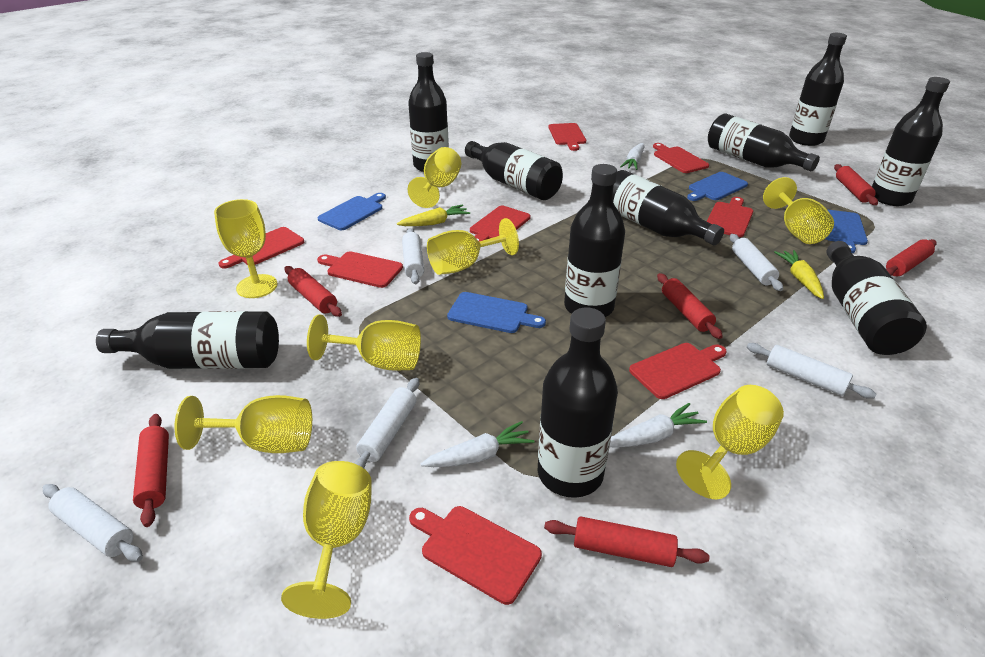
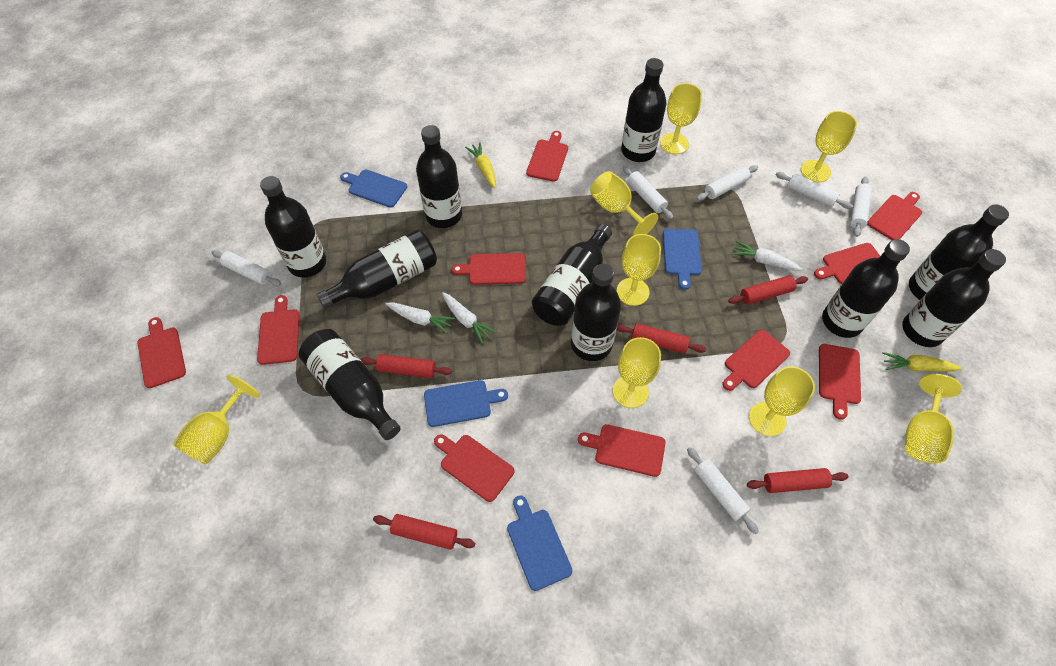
red cutting board: [218,227,304,269] [317,251,403,288] [409,506,542,605] [470,206,530,242] [548,123,586,151] [629,343,727,399] [653,143,709,173] [706,197,753,237] = 8 -> [137,317,186,388] [257,295,300,365] [434,434,515,502] [451,253,526,285] [526,131,568,182] [578,424,666,477] [722,330,790,391] [814,243,880,284] [819,344,861,420] [867,192,922,240] = 10
red rolling pin: [133,414,169,527] [285,266,342,317] [544,516,710,567] [657,273,723,339] [834,164,878,205] [886,239,937,276] = 6 -> [360,354,452,378] [373,514,475,550] [617,323,706,354] [728,275,808,305] [747,468,849,493] = 5
white rolling pin: [43,484,143,562] [354,378,419,468] [402,228,424,284] [730,234,783,291] [747,343,876,399] = 5 -> [211,250,281,286] [623,166,673,219] [687,447,759,534] [697,165,758,201] [776,172,852,209] [850,177,872,237] = 6

